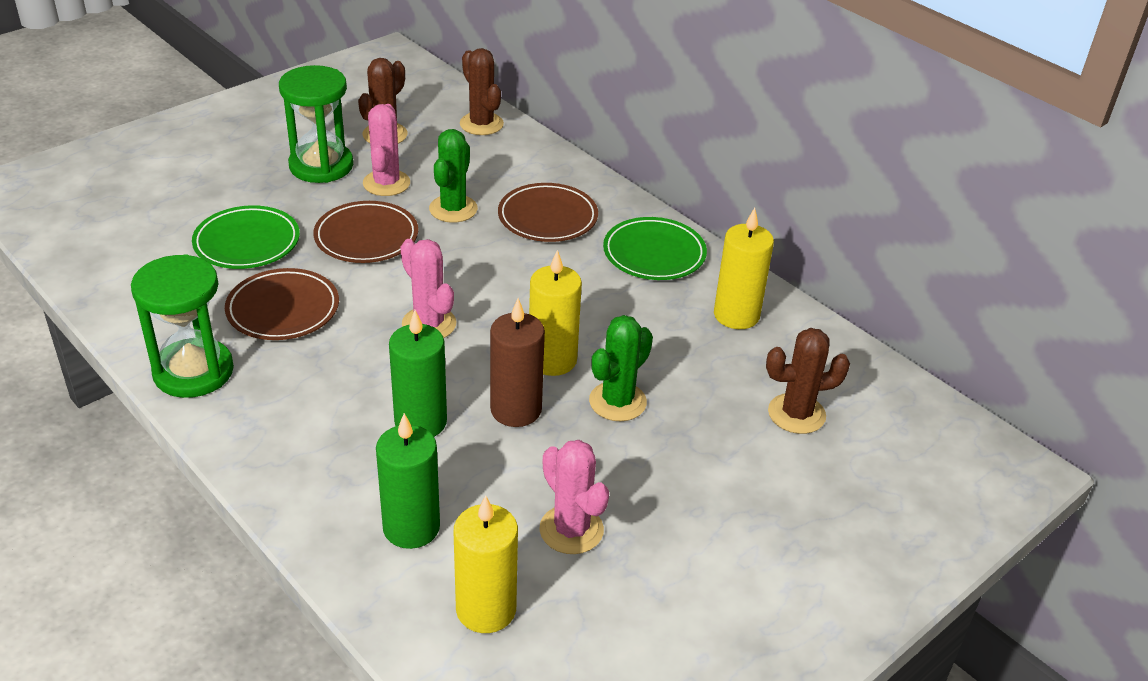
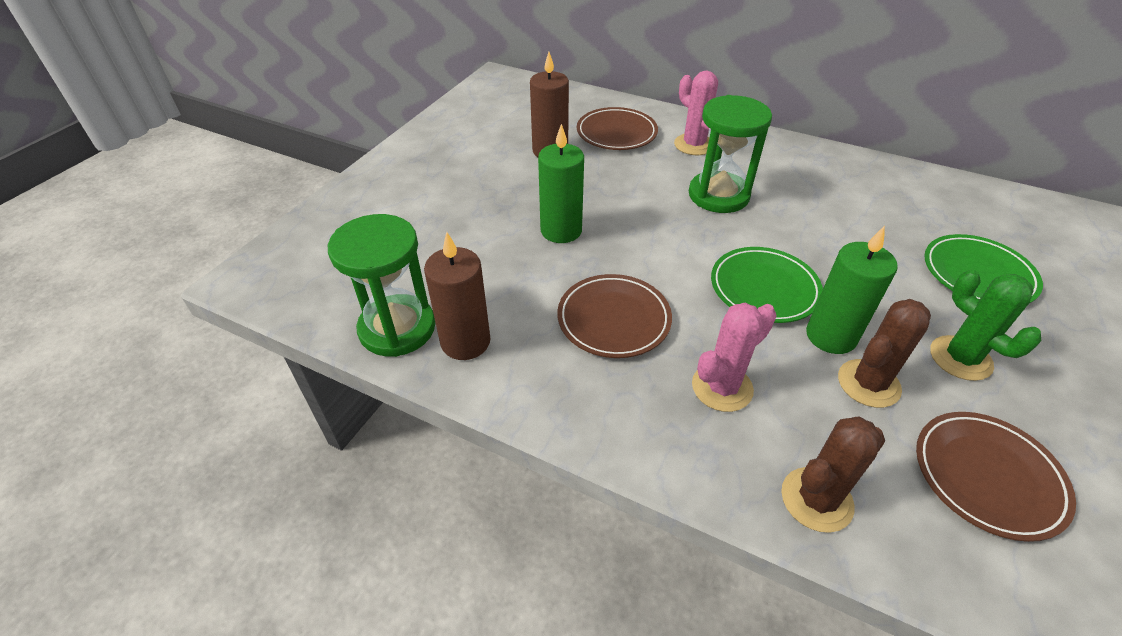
brown cactus: [358,58,408,144] [460,48,504,135] [766,328,850,434] = 3 -> [781,417,885,533] [838,299,931,408] = 2
brown candle: [490,298,545,427] = 1 -> [424,232,490,360] [530,52,569,157] = 2
green cactus: [429,129,478,223] [589,315,653,421] = 2 -> [930,269,1041,381] = 1
pink cactus: [363,104,410,196] [400,239,456,338] [539,440,609,554] = 3 -> [674,71,718,155] [692,303,777,412] = 2
yellow candle: [453,495,518,633] [529,250,582,376] [714,208,774,329] = 3 -> none = 0

